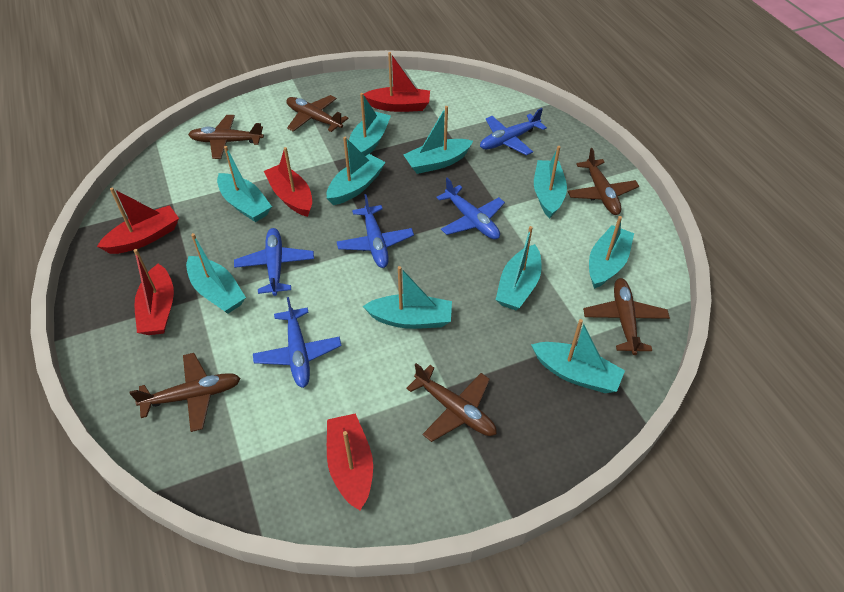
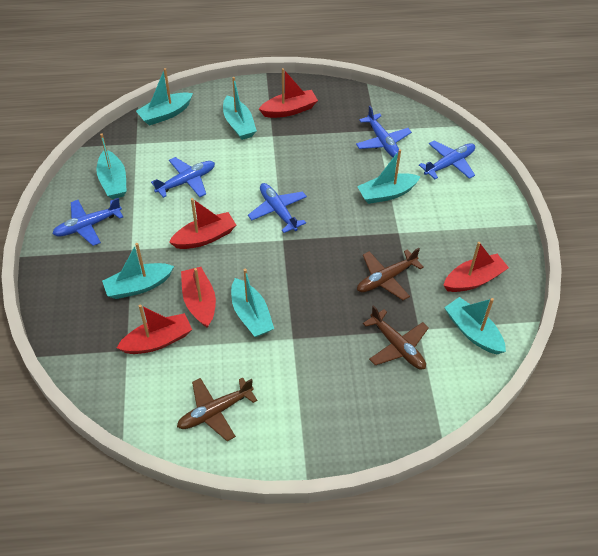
brown plane: [129,353,241,432] [188,115,264,159] [286,95,348,132] [406,363,497,442] [568,148,639,215] [583,278,670,355] = 6 -> [177,378,257,441] [357,248,424,300] [363,305,429,370] = 3
turquoise boat: [186,233,246,314] [217,146,272,222] [327,137,386,205] [349,93,391,156] [363,266,452,329] [403,106,473,174] [496,226,542,310] [531,319,625,393] [534,146,567,218] [589,216,634,289] = 10 -> [96,134,127,199] [102,243,174,299] [136,68,193,126] [223,77,257,140] [231,269,274,337] [357,149,421,204] [444,297,506,354] = 7

